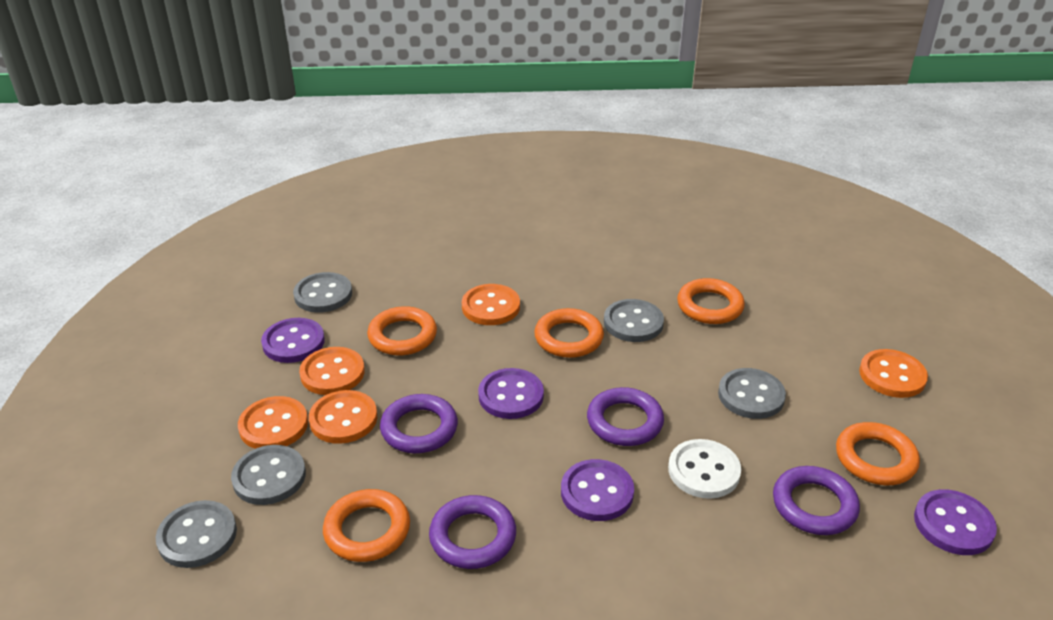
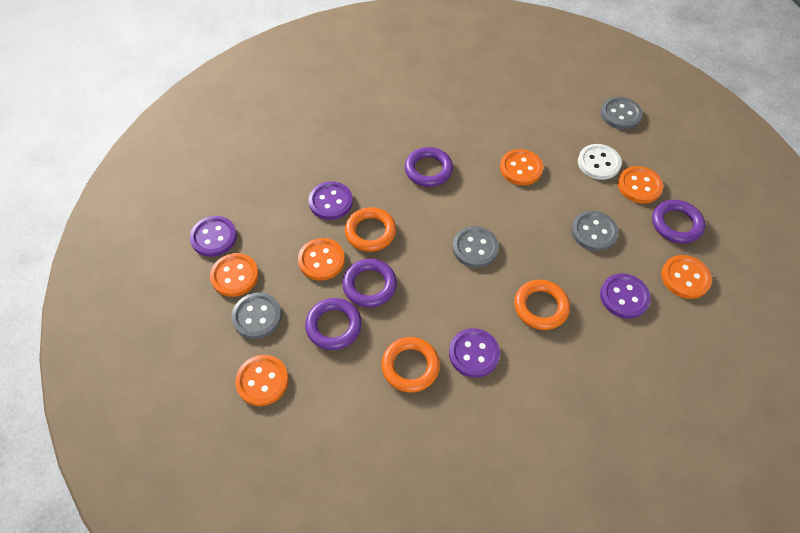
grey button: [156,500,237,568] [231,445,306,505] [293,272,352,313] [604,299,664,342] [718,368,786,419] = 5 -> [231,292,282,339] [453,226,499,268] [571,211,618,251] [600,97,642,130] = 4
orange button: [238,396,308,449] [299,347,365,395] [309,390,377,444] [462,284,520,325] [859,349,928,398] = 5 -> [210,253,259,297] [235,355,289,406] [298,238,345,280] [500,149,543,185] [618,166,663,204] [661,255,712,299] = 6
orange ring: [323,489,410,562] [367,306,437,355] [534,308,604,358] [677,278,745,324] [836,422,920,485] = 5 -> [345,207,396,252] [381,337,440,392] [514,280,570,330] = 3

